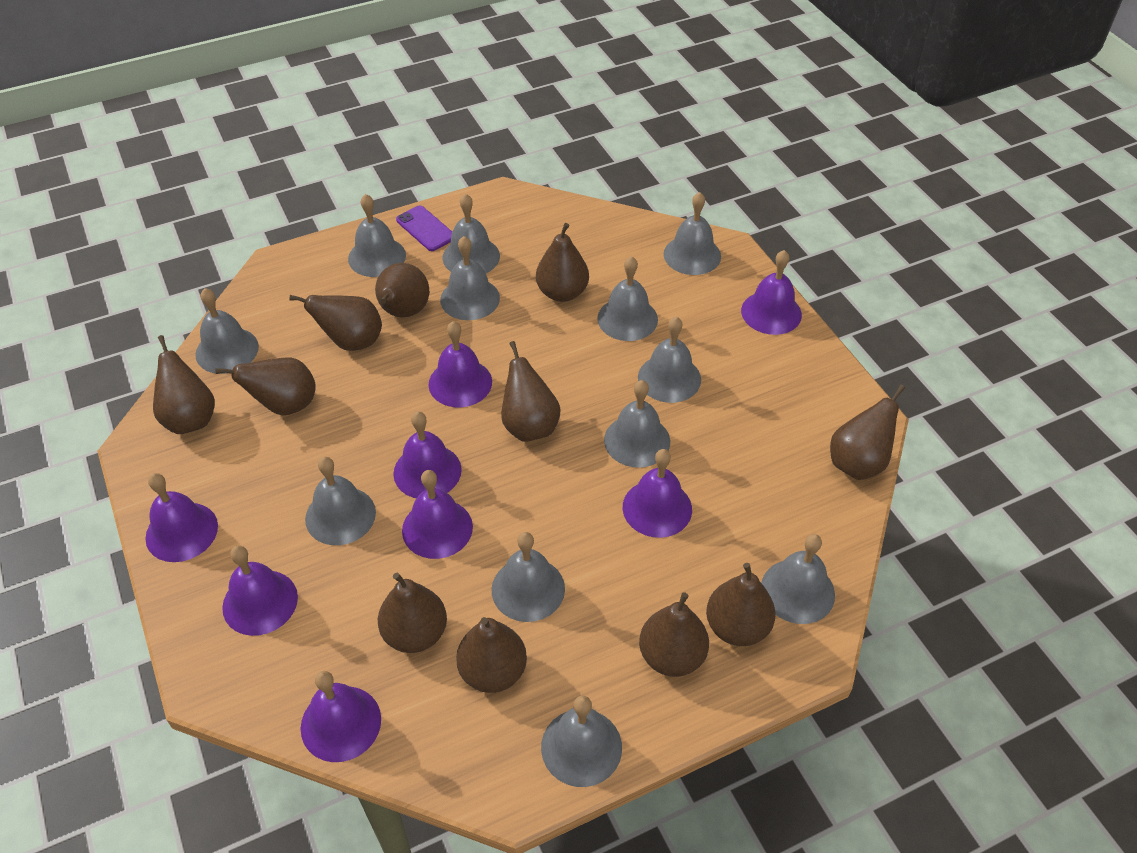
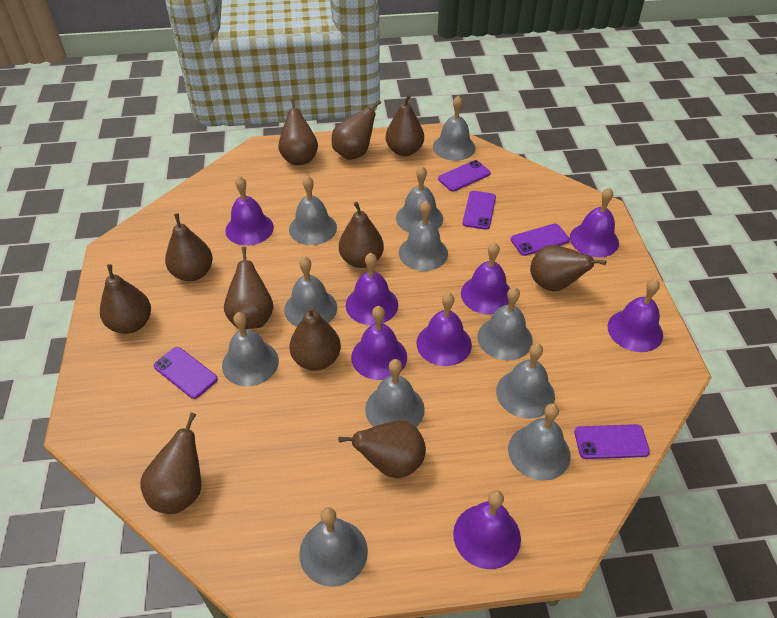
grey bell: [195,288,259,374] [305,457,376,545] [348,194,406,277] [440,236,500,320] [442,194,500,273] [491,532,565,622] [541,695,622,787] [597,256,658,341] [604,380,670,468] [638,317,701,403] [664,192,721,275] [761,534,835,624] = 12 -> [222,312,279,386] [284,256,337,327] [289,176,337,245] [299,507,368,587] [365,359,425,427] [396,166,443,232] [399,201,448,271] [433,95,476,161] [477,287,533,361] [496,343,555,419] [508,403,571,481] = 11
purple phone: [396,205,452,251] = 1 -> [154,347,218,399] [438,160,491,191] [462,191,496,230] [510,224,570,256] [574,424,650,459] = 5

